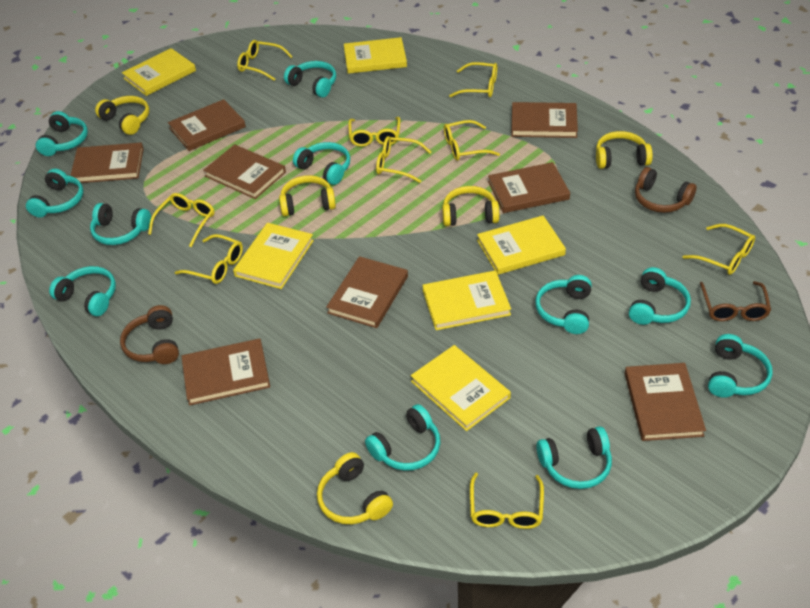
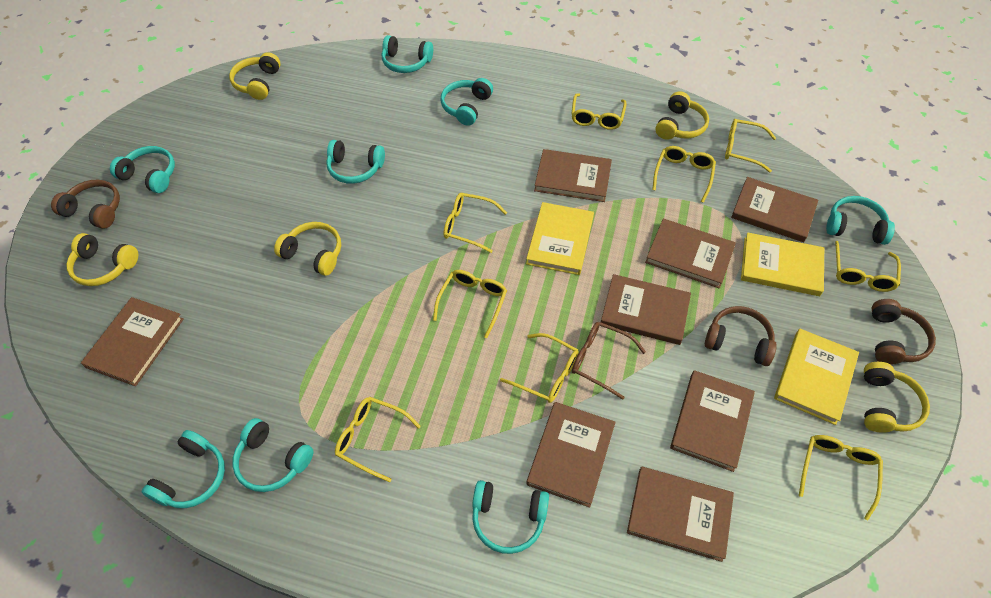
brown headphones: [120,305,179,364] [635,167,697,213] = 2 -> [51,180,120,229] [705,306,777,366] [872,299,936,365] = 3
turquoise headphones: [26,169,83,217] [36,111,88,156] [49,266,116,316] [90,203,151,245] [284,61,336,97] [293,142,350,185] [365,404,440,471] [535,275,592,334] [536,426,612,489] [629,267,691,325] [708,334,773,398] = 11 -> [110,146,175,193] [142,430,225,508] [232,418,314,492] [326,140,385,184] [382,35,433,73] [441,78,493,126] [472,480,549,554] [826,196,895,245] = 8
yellow book: [122,48,196,96] [233,223,314,289] [344,37,407,74] [411,345,511,431] [423,270,511,330] [477,215,566,275] = 6 -> [526,202,594,275] [741,232,824,296] [774,329,859,425] = 3

